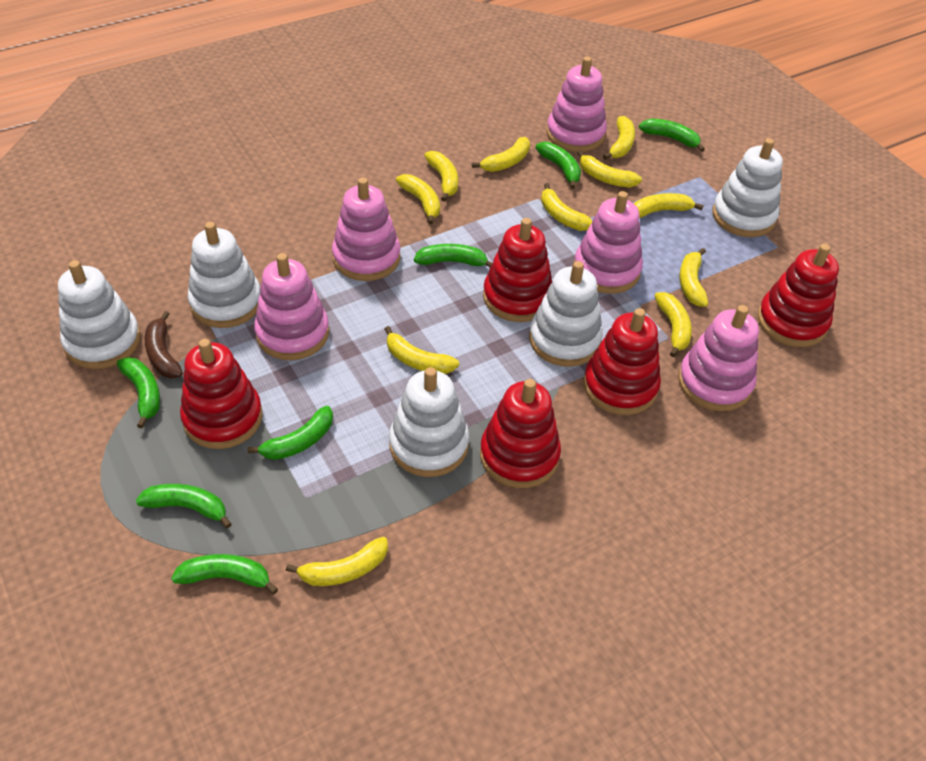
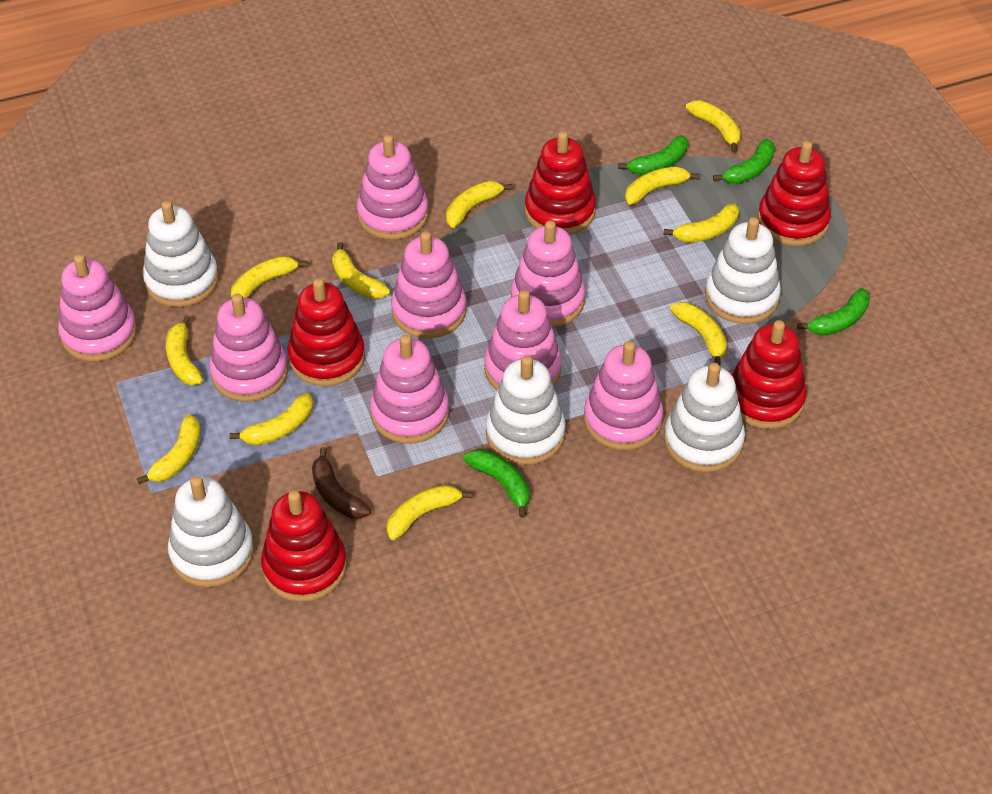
green banana: [117,357,160,428] [136,484,232,529] [171,554,278,594] [247,406,333,460] [414,244,492,267] [535,142,581,189] [639,119,705,152] = 7 -> [463,449,530,518] [618,135,688,175] [713,139,775,184] [797,288,870,335] = 4
pink stacking toy: [254,253,329,360] [332,178,401,281] [547,56,607,152] [574,191,643,294] [678,305,759,411] = 5 -> [58,254,137,361] [209,293,288,402] [357,135,429,240] [370,335,449,443] [391,231,466,338] [484,290,562,390] [511,220,586,327] [584,341,664,450] = 8

